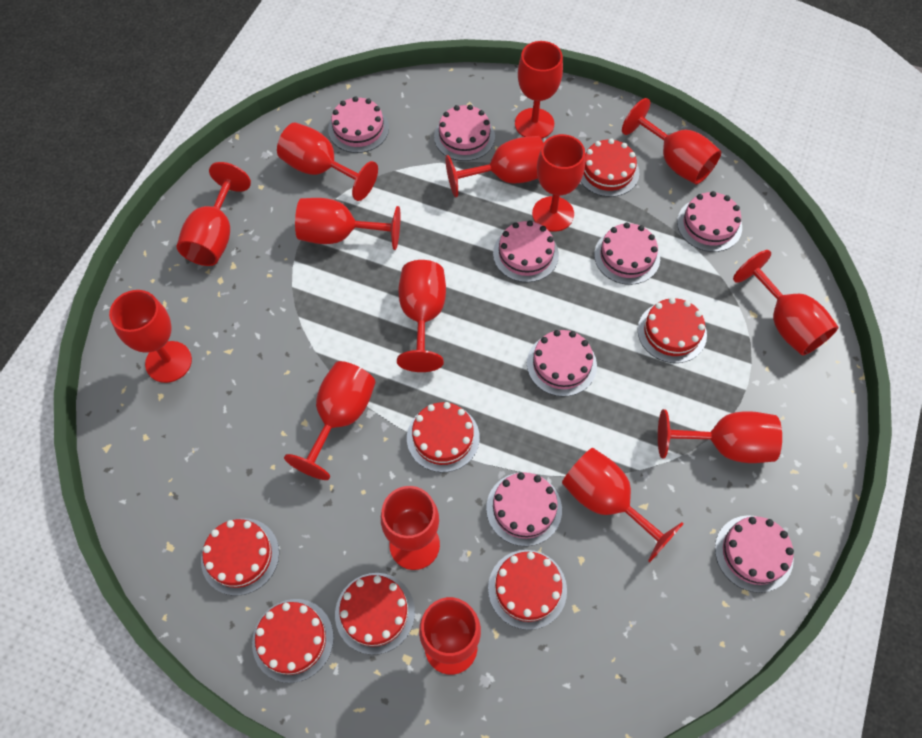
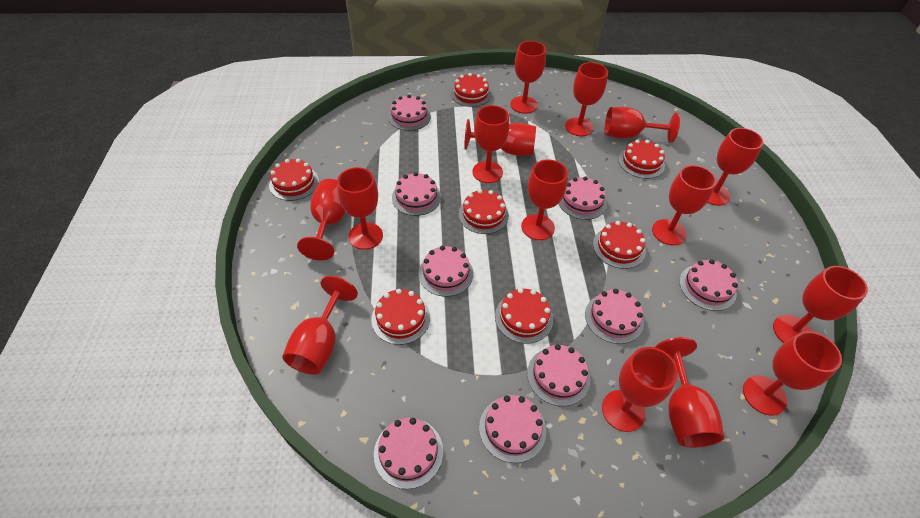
pink cake: [328,96,389,153] [434,105,495,161] [486,472,562,546] [493,220,559,282] [527,330,597,397] [594,222,660,285] [677,191,742,252] [715,515,794,593] = 8 -> [374,418,443,489] [388,95,431,131] [392,172,441,216] [418,246,473,297] [479,395,546,463] [527,344,590,406] [558,176,607,220] [585,289,644,344] [679,259,738,311] = 9

